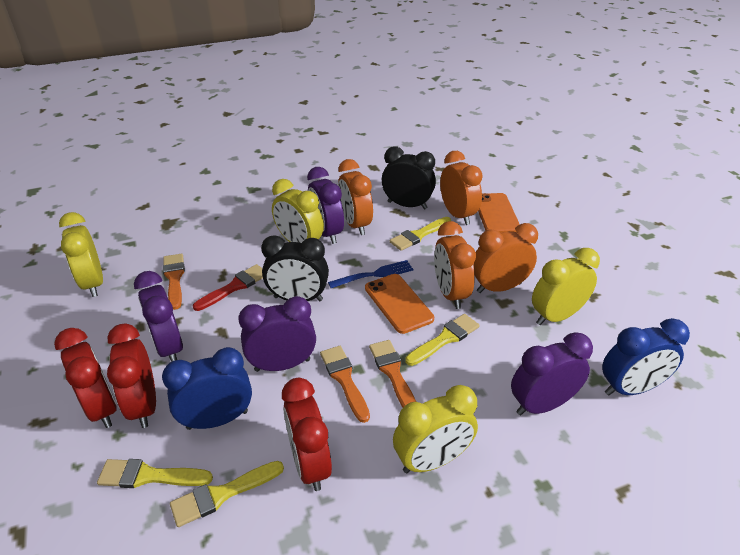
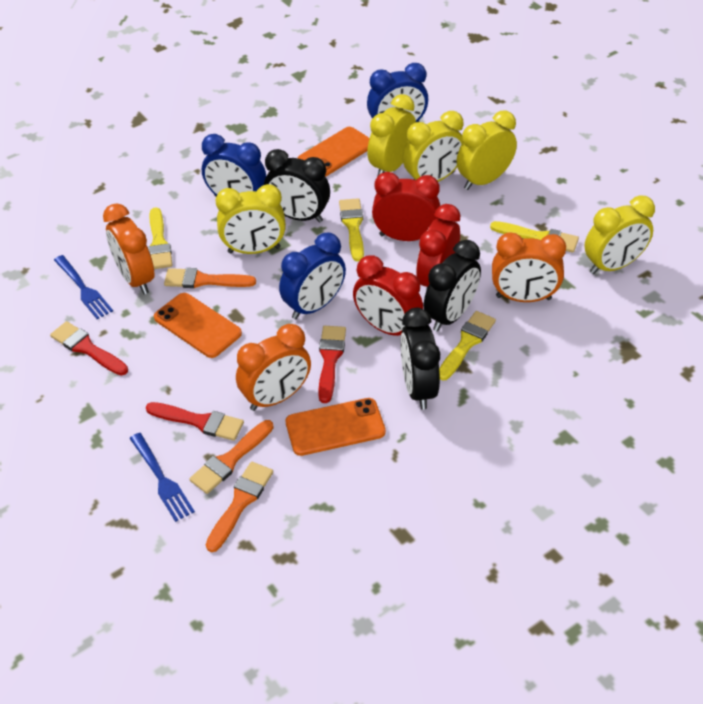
black clock: [261,235,329,301] [382,147,436,209] = 2 -> [264,149,330,223] [400,308,440,410] [424,240,481,332] = 3
blue clock: [162,347,252,430] [602,318,690,396] = 2 -> [202,134,266,197] [279,233,346,319] [367,63,428,122] = 3
blue fork: [328,260,414,288] = 1 -> [54,255,113,319] [129,433,195,522] = 2
orange clock: [338,159,373,235] [434,221,476,309] [440,151,483,225] [474,223,538,293] = 4 -> [103,203,154,294] [236,324,311,411] [492,232,566,302] = 3
orange phone: [365,274,434,334] [478,193,520,233] = 2 -> [154,293,242,358] [285,398,386,456] [298,127,370,177] = 3
purple clock: [134,271,183,362] [238,296,316,372] [307,167,344,244] [511,332,593,415] = 4 -> none = 0
red brush: [193,264,263,311] = 1 -> [50,321,128,375] [146,402,244,441] [318,326,346,403] = 3
yellow clock: [59,212,103,297] [272,179,324,243] [393,385,478,473] [532,248,600,325] = 4 -> [215,184,286,254] [367,94,416,177] [403,111,464,182] [457,111,517,190] [584,195,655,274] = 5

